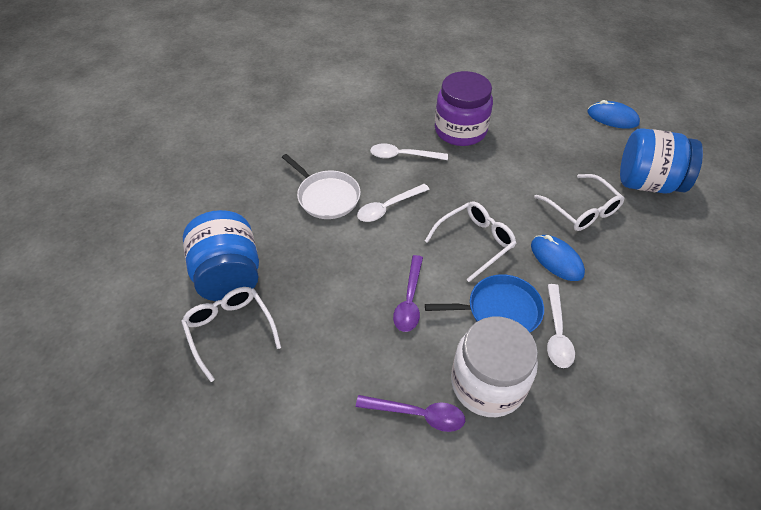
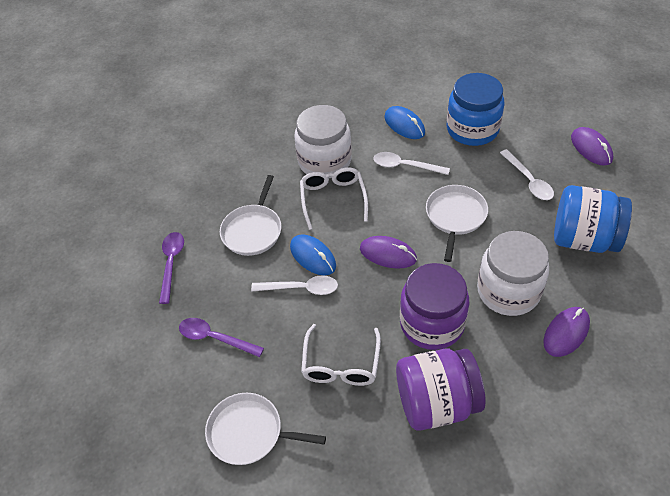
blue pan: [425,274,544,332] = 1 -> none = 0
purple jar: [435,71,493,146] = 1 -> [396,349,486,431] [400,263,469,350] = 2
purple mouse: none = 0 -> [360,236,417,269] [543,307,590,357] [571,127,613,166] = 3
white glasses: [181,287,281,382] [425,201,517,282] [534,174,625,231] = 3 -> [300,167,368,230] [301,324,381,386] = 2
white jar: [451,317,538,417] = 1 -> [294,105,352,178] [477,231,549,316] = 2
white pan: [282,154,361,219] = 1 -> [205,393,326,465] [220,175,281,256] [426,185,488,262] = 3

